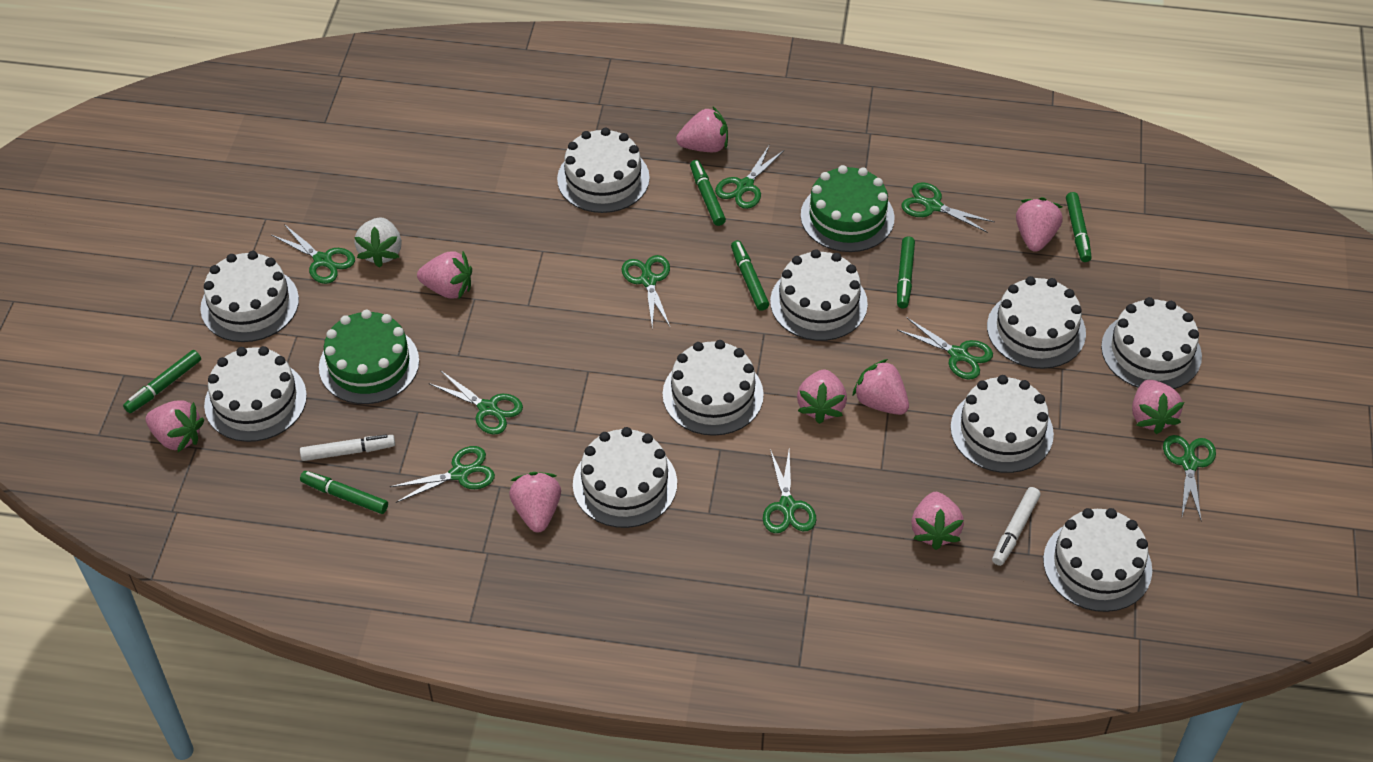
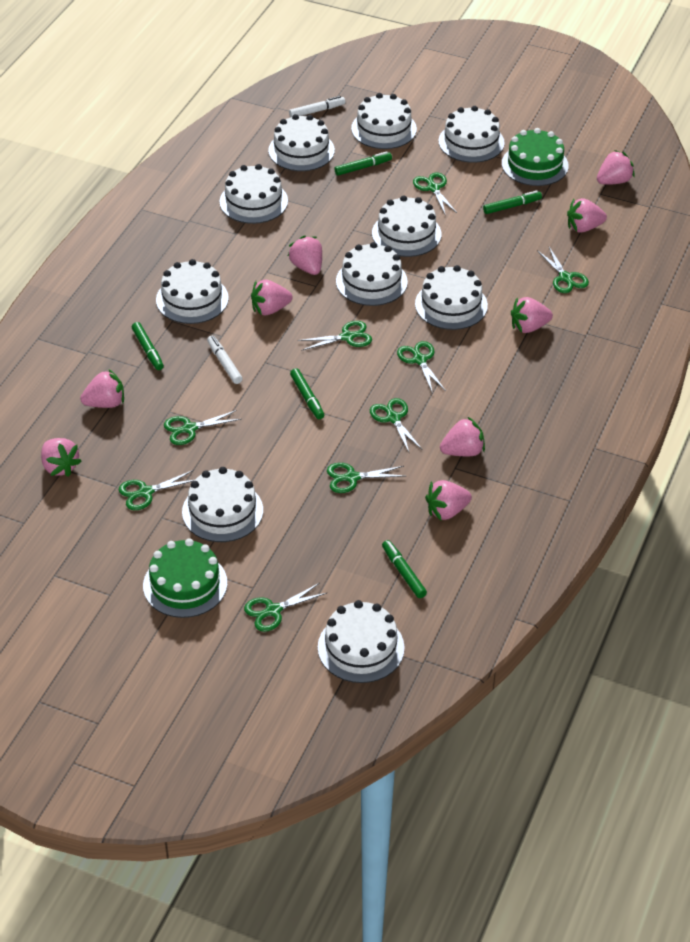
green marker: [123,350,201,413] [300,471,388,514] [690,160,726,226] [731,240,769,311] [897,236,915,308] [1066,192,1092,262] = 6 -> [132,322,164,370] [290,368,324,419] [334,151,392,176] [382,540,427,598] [483,190,542,214] = 5
white strawberry: [354,217,402,268] = 1 -> none = 0

